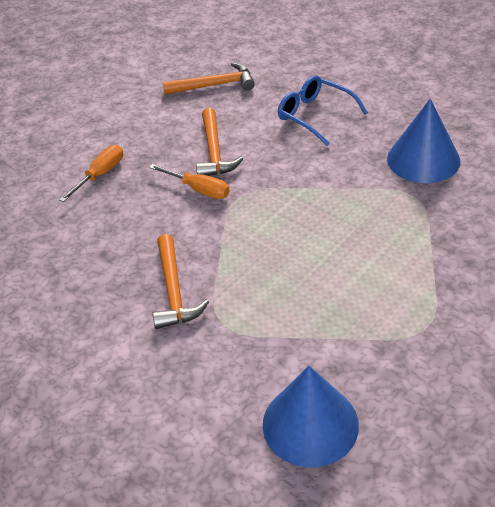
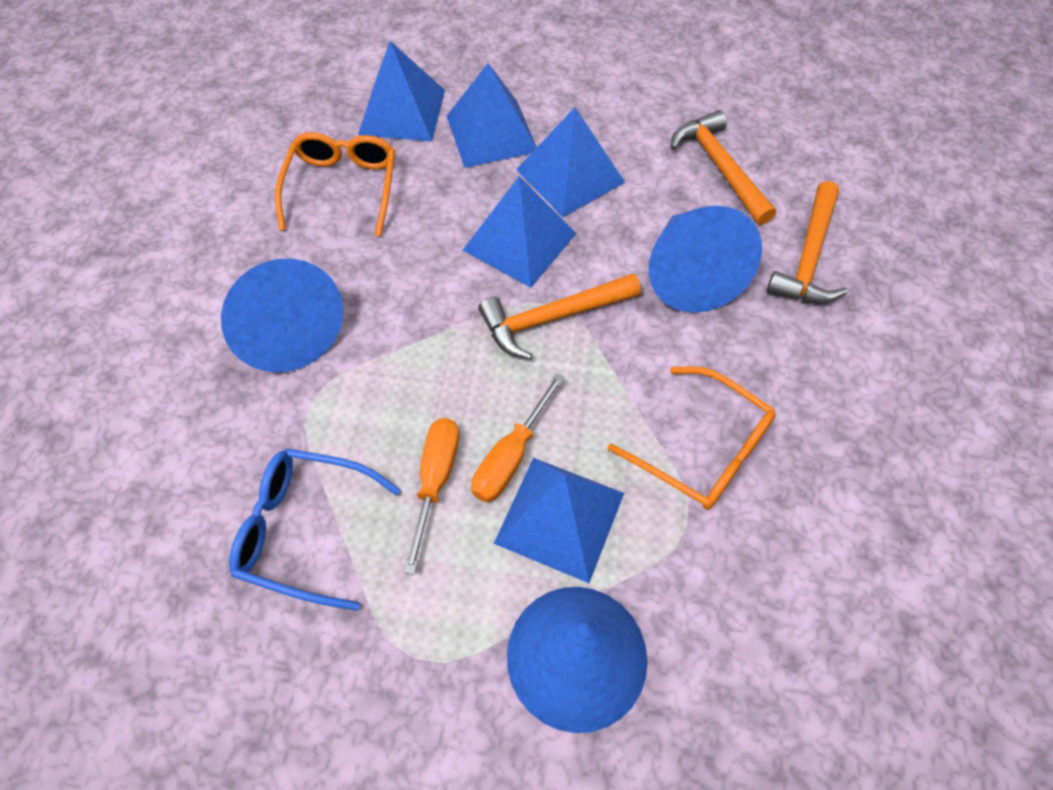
blue cone: [263,366,359,468] [387,99,461,183] = 2 -> [221,258,343,372] [507,587,648,733] [649,205,762,313] = 3
blue pyramid: none = 0 -> [358,41,445,142] [447,63,537,168] [463,176,577,288] [494,458,624,583] [516,107,625,217] = 5
orange glasses: none = 0 -> [275,132,395,237] [608,366,776,510] = 2

